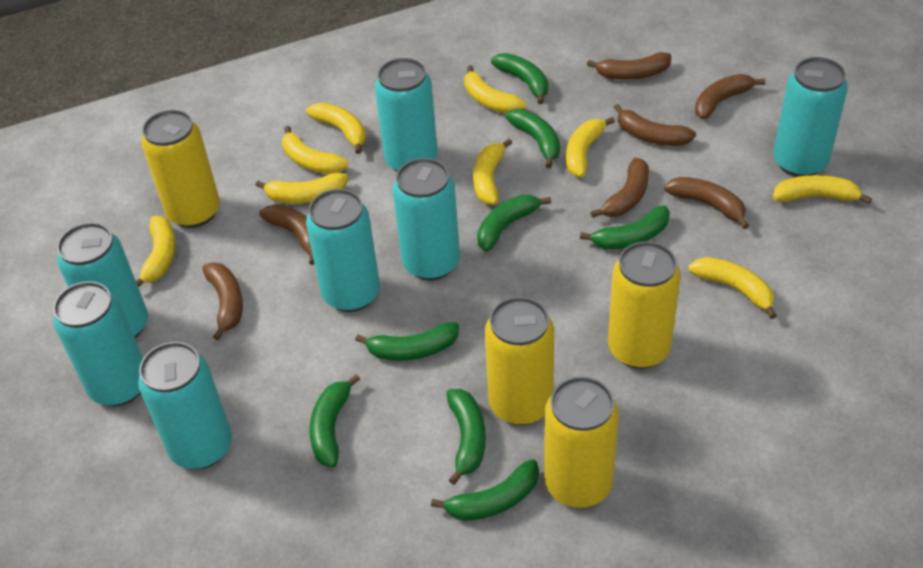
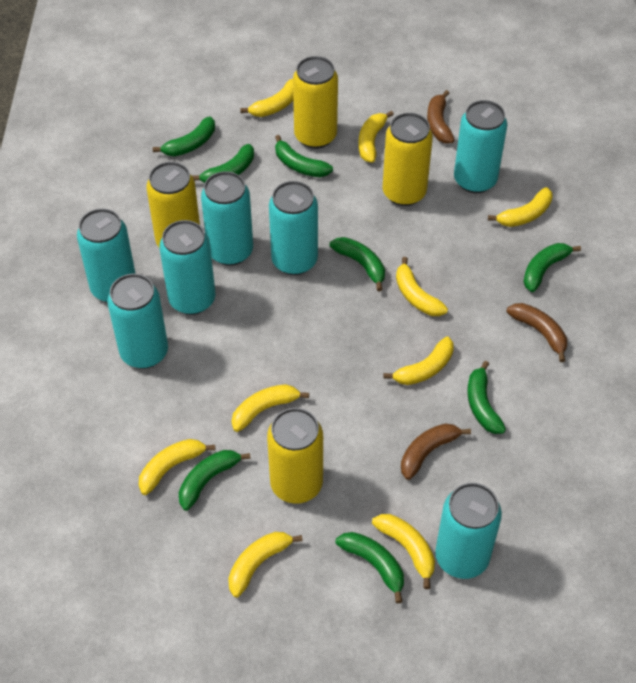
brown banana: [202,262,243,340] [259,204,315,265] [587,52,671,80] [590,157,649,218] [614,104,696,146] [664,177,749,229] [695,74,765,119] = 7 -> [401,423,471,480] [427,90,454,144] [507,303,567,362] = 3

